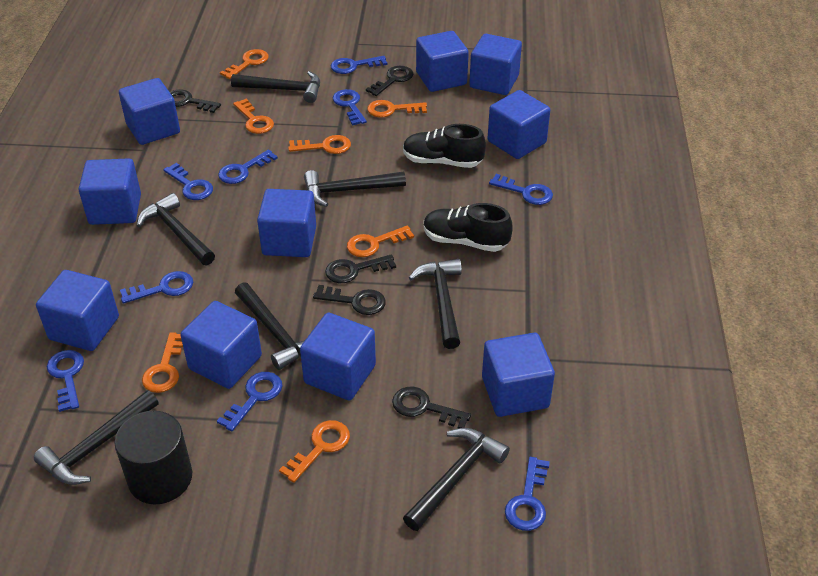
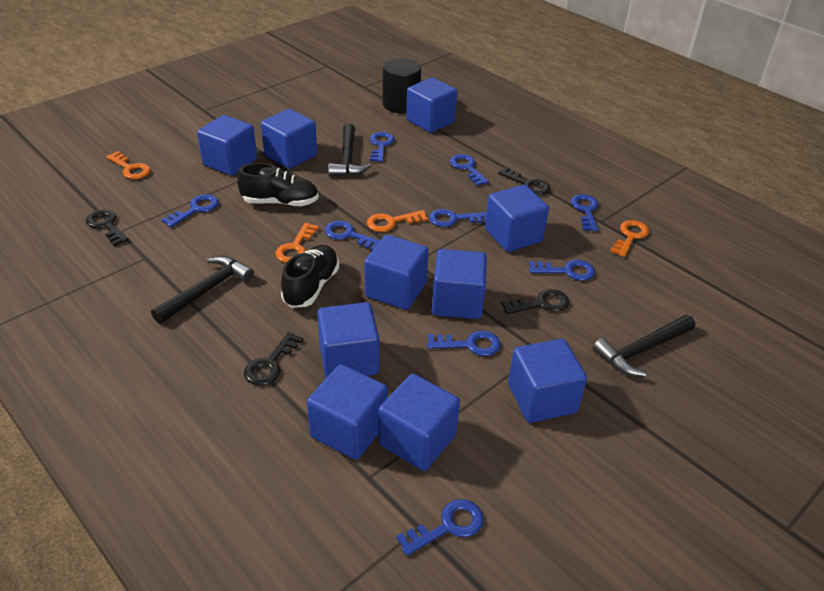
black hammer: [34,390,159,485] [137,193,215,265] [231,71,320,103] [235,282,305,370] [304,170,406,207] [403,428,510,531] [409,259,462,349] = 7 -> [151,256,254,324] [328,123,372,176] [593,315,695,377] = 3
black key: [170,89,221,113] [313,285,386,315] [325,254,396,283] [366,66,413,96] [392,387,471,429] = 5 -> [86,210,129,246] [244,332,303,386] [498,167,550,195] [501,289,569,314] = 4
orange key: [142,332,183,393] [220,49,269,79] [233,99,274,134] [279,420,350,483] [288,135,351,154] [347,225,414,257] [367,100,427,118] = 7 -> [106,151,151,179] [275,223,319,263] [367,210,428,232] [610,220,649,257] = 4

